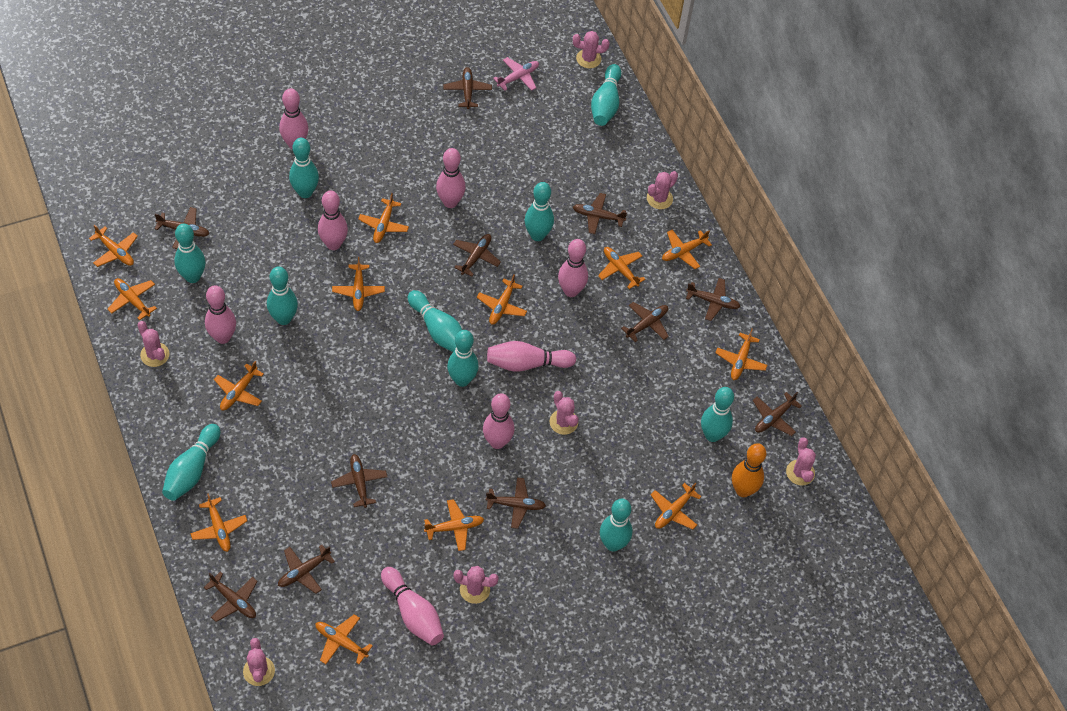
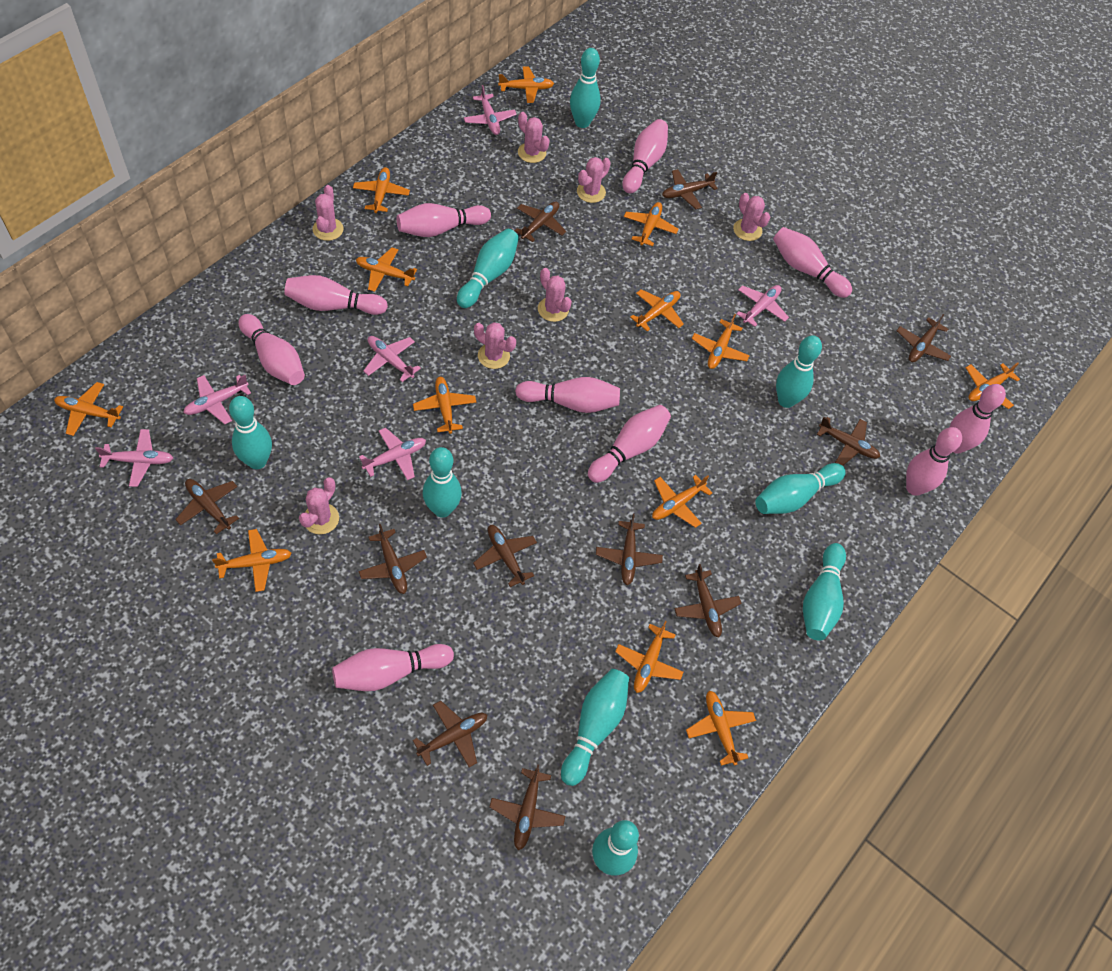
orange bowling pin: [732,443,766,497] = 1 -> none = 0
pink bowling pin: [205,285,236,344] [279,88,308,149] [318,191,348,250] [381,567,444,645] [436,148,466,208] [483,393,514,449] [487,341,576,372] [558,239,588,297] = 8 -> [239,314,305,385] [284,275,388,315] [332,644,454,691] [397,203,491,237] [515,377,620,413] [588,405,671,483] [622,119,668,193] [773,227,852,298] [906,427,962,496] [949,384,1006,454] = 10
pink plane: [493,57,539,91] = 1 -> [95,429,173,487] [183,375,251,424] [359,428,426,480] [363,336,421,382] [464,85,517,135] [737,285,789,327] = 6
turquoise bowling pin: [162,424,220,501] [174,224,205,283] [267,267,298,325] [289,138,319,198] [408,290,462,352] [447,330,479,387] [525,182,554,241] [591,64,621,126] [600,499,632,552] [701,387,734,442] = 10 -> [229,396,272,469] [423,447,462,518] [457,229,519,308] [561,669,629,786] [570,48,601,128] [592,820,639,876] [755,463,846,514] [776,335,822,408] [803,543,846,641] = 9

